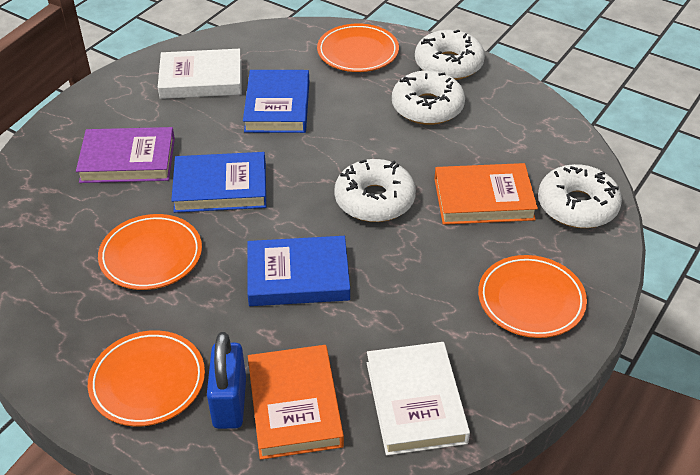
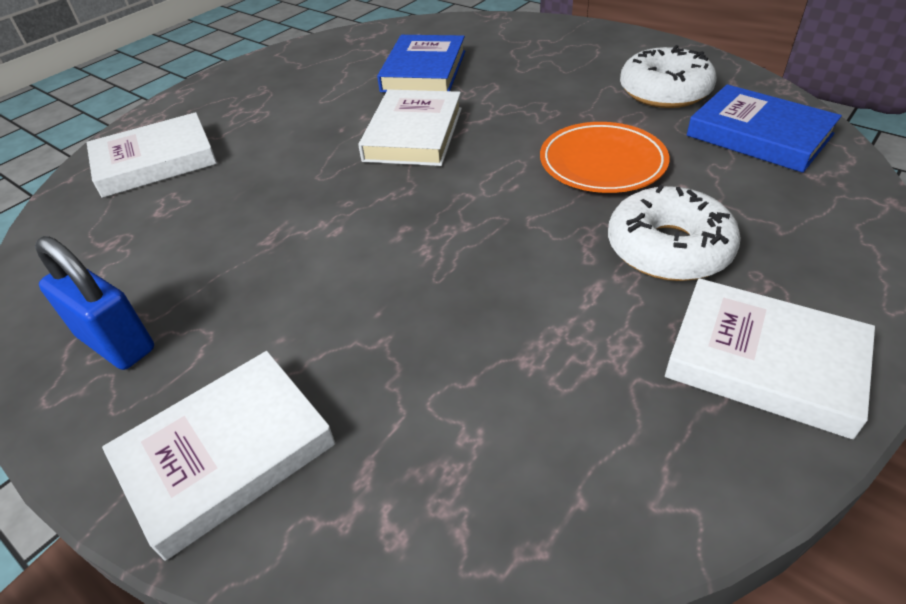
blue book: [171,152,266,213] [243,70,309,133] [247,236,350,306] = 3 -> [377,35,465,92] [687,84,842,173] = 2
orange book: [248,345,344,460] [435,163,538,225] = 2 -> none = 0
orange plate: [88,330,205,427] [98,214,202,290] [317,24,399,72] [478,255,587,338] = 4 -> [540,122,669,193] = 1
purple book: [76,127,175,183] = 1 -> none = 0
white book: [158,49,242,99] [367,342,470,456] = 2 -> [87,112,217,198] [102,351,336,561] [358,89,462,166] [665,278,875,439] = 4
white donut: [334,159,416,222] [392,70,465,125] [415,30,485,80] [538,164,622,228] = 4 -> [608,185,741,281] [620,45,717,108] = 2

